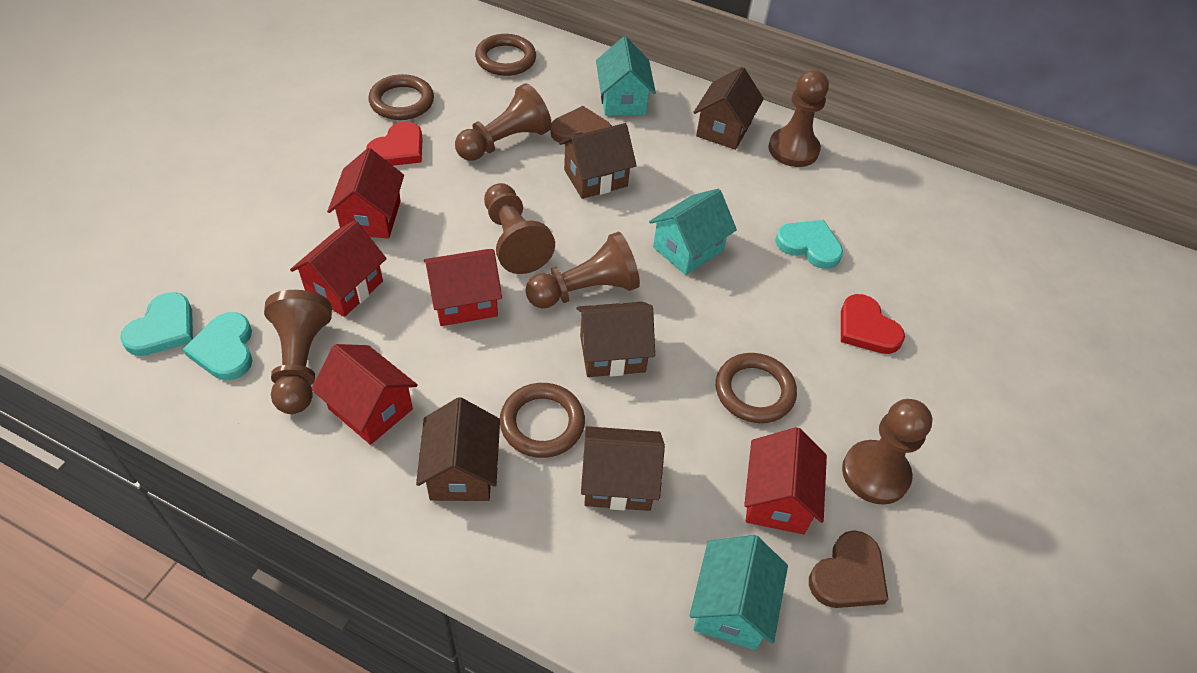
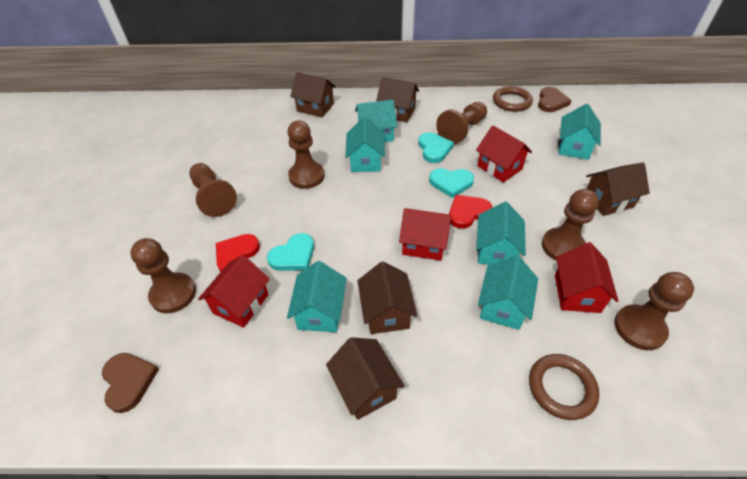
brown ring: [369,74,434,120] [475,34,536,76] [500,383,585,458] [716,353,797,423] = 4 -> [493,86,533,112] [529,354,600,420] = 2
red house: [290,220,387,317] [311,344,418,445] [327,148,404,239] [424,249,502,326] [744,427,827,534] = 5 -> [198,255,270,328] [399,208,452,261] [476,126,532,183] [555,242,618,313] = 4
turquoise house: [596,37,656,116] [649,189,737,275] [690,535,788,650] = 3 -> [287,261,347,332] [345,117,385,172] [355,100,397,142] [476,202,526,265] [478,256,538,330] [558,104,601,160] = 6

